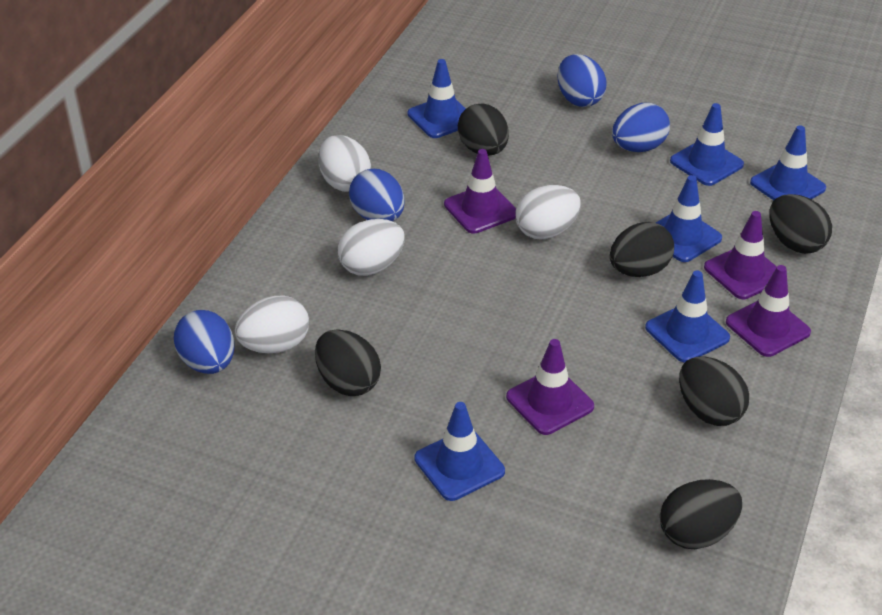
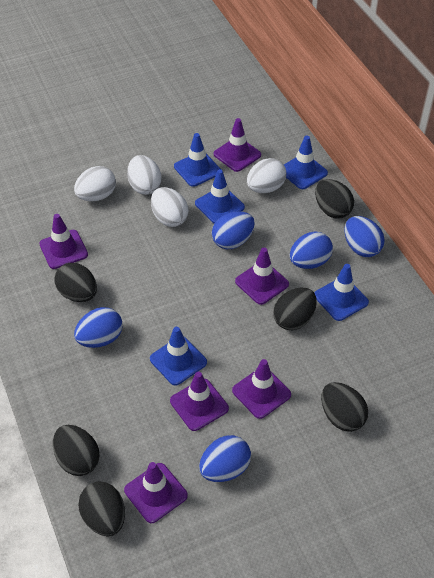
blue egg: [174,310,234,374] [349,169,405,221] [557,54,607,107] [612,103,670,152] = 4 -> [74,307,123,348] [199,435,251,482] [212,211,255,249] [290,232,333,269] [344,216,385,257] = 5
blue traffic cone: [408,59,466,138] [414,402,505,501] [645,270,730,362] [656,175,722,262] [670,103,744,186] [750,125,826,200] = 6 -> [150,327,207,386] [174,133,220,187] [195,169,245,224] [284,136,328,189] [315,264,369,321] = 5
purple traffic cone: [444,149,516,234] [506,339,594,435] [704,211,777,299] [726,265,811,357] = 4 -> [39,214,88,269] [124,462,188,523] [170,372,229,431] [214,118,261,172] [232,359,291,419] [235,248,289,305] = 6

